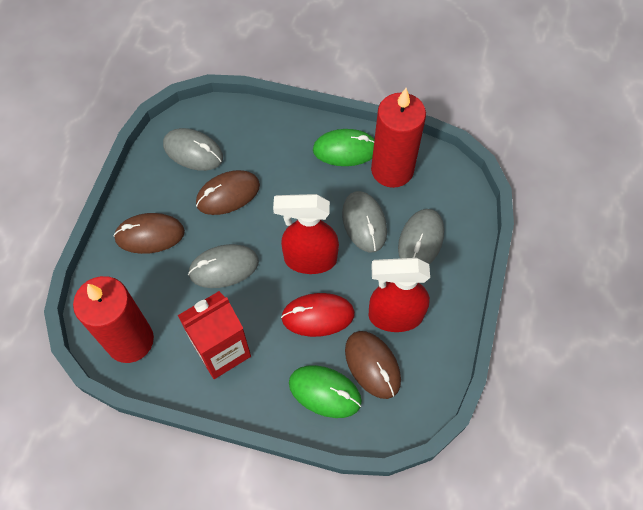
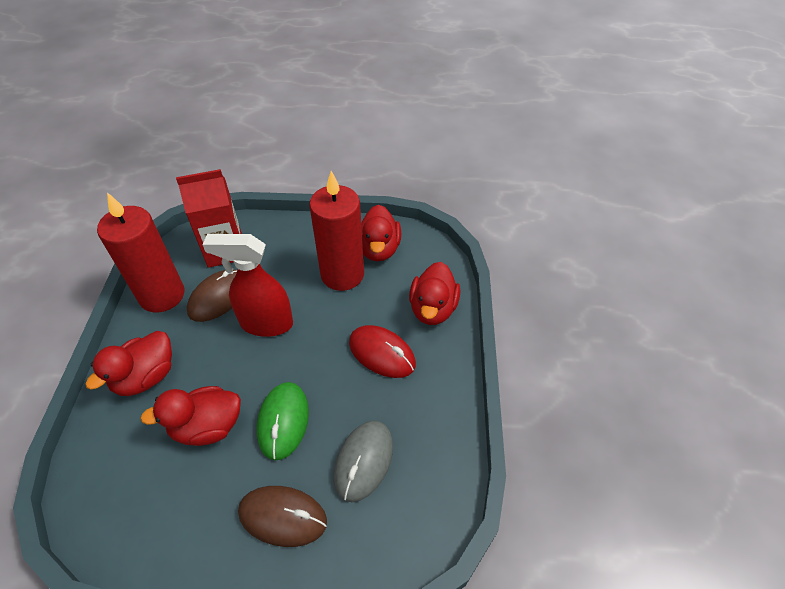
brown mouse: [113,213,185,254] [196,170,260,215] [345,331,401,399] = 3 -> [187,270,237,322] [238,486,327,547] = 2
green mouse: [289,365,362,418] [313,129,374,166] = 2 -> [257,382,309,460] = 1
grey mouse: [163,128,223,171] [188,244,259,288] [342,191,387,253] [398,209,444,264] = 4 -> [334,421,393,502] = 1
red duck: none = 0 -> [85,331,172,396] [140,386,241,446] [361,205,401,261] [409,262,460,325] = 4
red spray bottle: [273,194,339,274] [368,258,430,332] = 2 -> [202,234,293,337] = 1

